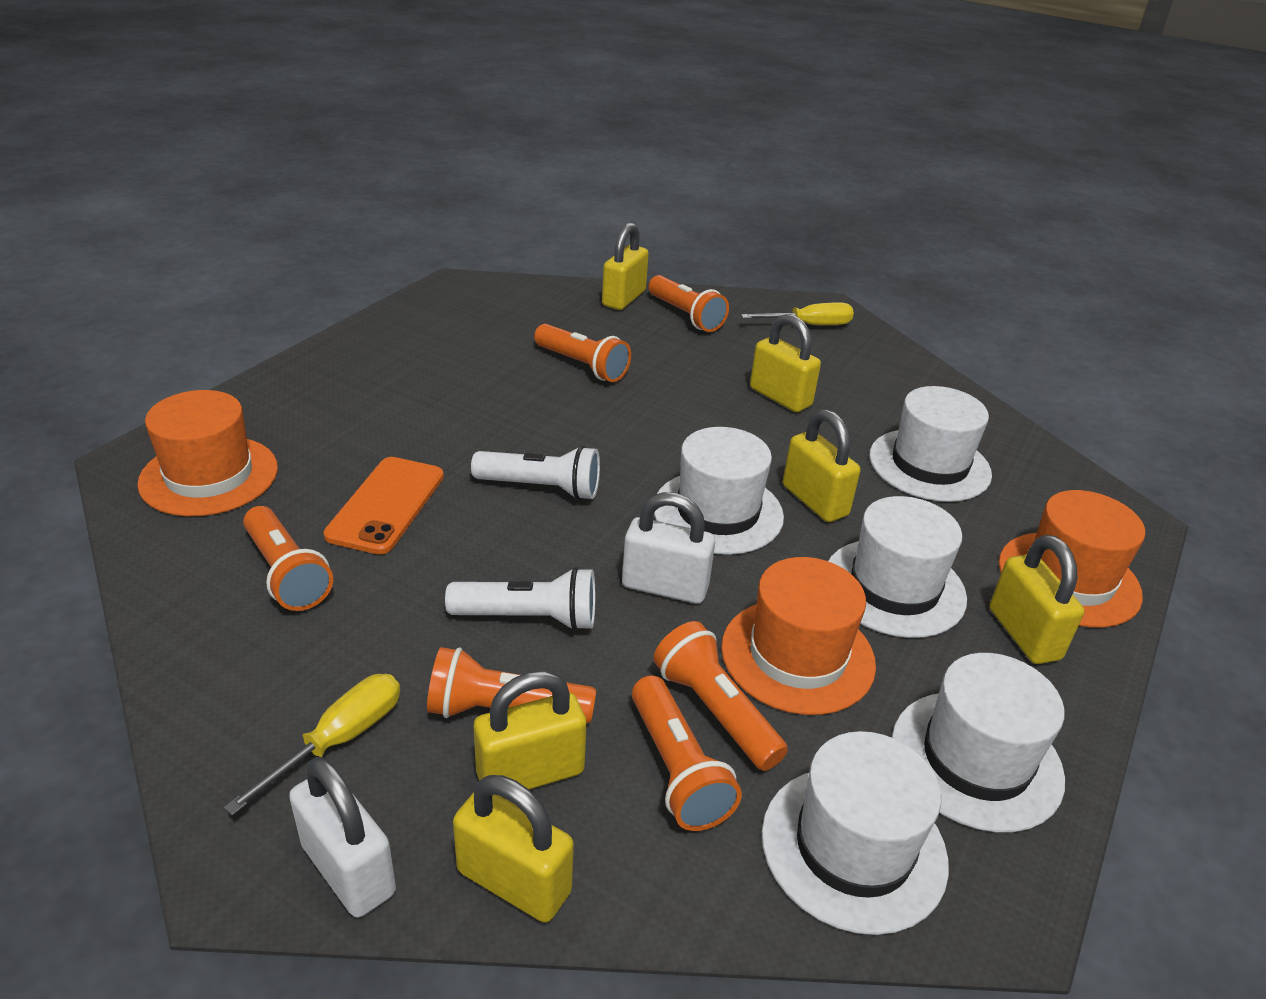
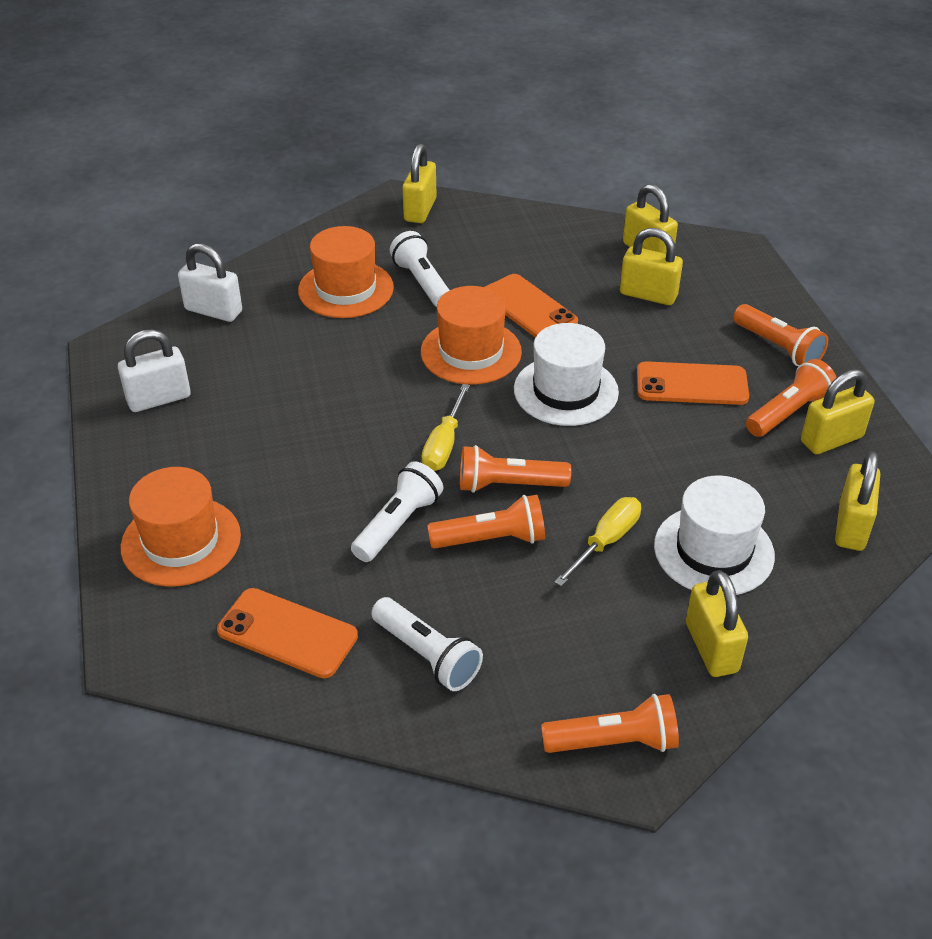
orange flashlight: [243,506,333,611] [427,647,596,723] [534,324,631,382] [632,675,742,831] [648,275,729,332] [653,621,788,771] = 6 -> [427,495,545,549] [460,445,571,493] [541,694,679,753] [733,304,828,366] [746,359,837,437] = 5
orange phone: [323,457,444,554] = 1 -> [217,588,358,678] [485,274,578,338] [637,361,749,405] = 3
white flashlight: [445,567,595,631] [471,446,600,500] = 2 -> [351,461,443,562] [371,597,483,691] [390,231,449,307] = 3
white hat: [654,427,784,555] [762,731,949,935] [828,496,967,638] [869,386,992,502] [892,653,1065,832] = 5 -> [514,323,619,426] [654,475,775,595] = 2

